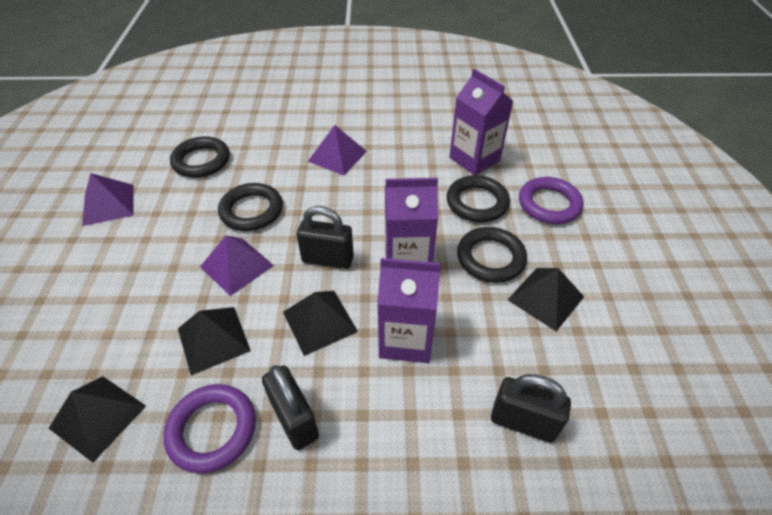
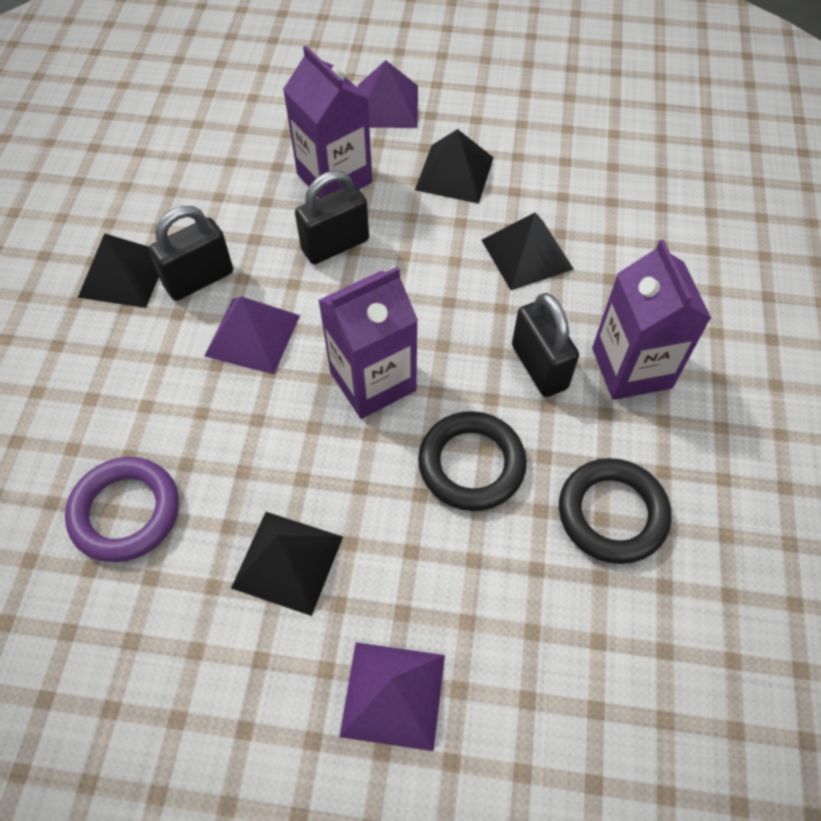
black ring: [170,136,230,178] [218,183,283,231] [446,175,510,222] [457,227,527,283] = 4 -> [418,411,527,511] [559,458,671,564] = 2
purple ring: [163,384,256,473] [519,177,584,224] = 2 -> [65,457,179,562] = 1

